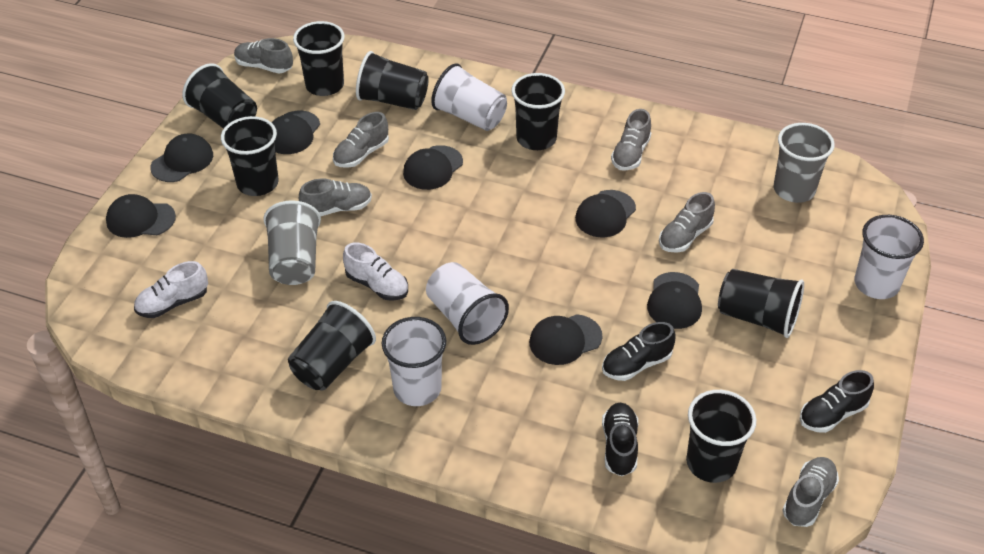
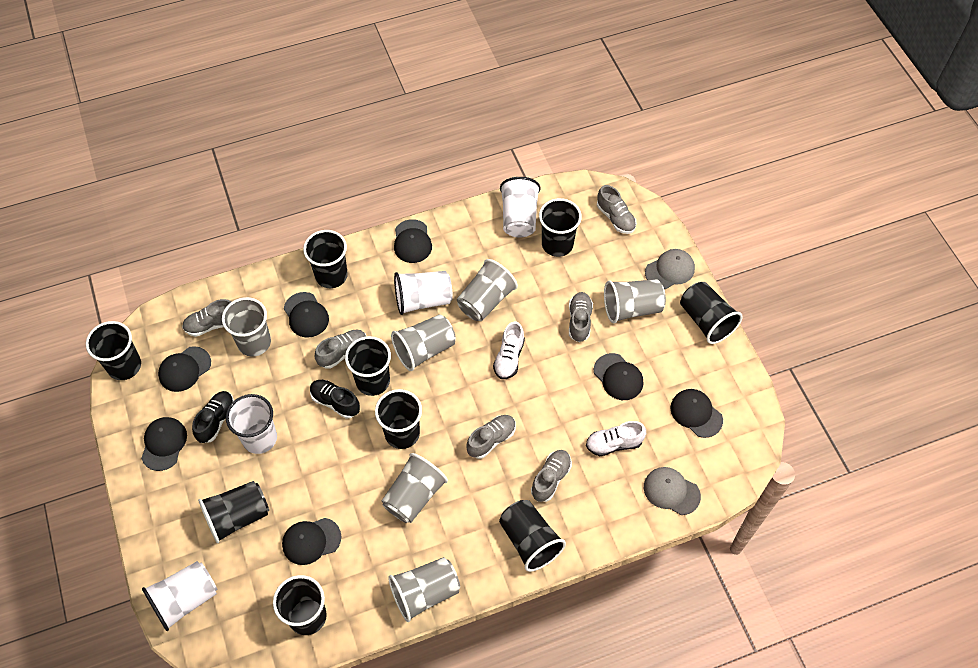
black cup: [182,63,257,129] [221,116,279,196] [288,301,376,390] [293,21,345,96] [356,51,429,110] [511,73,565,150] [686,390,757,483] [718,269,804,338] = 8 -> [86,321,141,380] [198,481,269,543] [273,575,327,635] [303,230,348,288] [345,336,391,396] [375,389,422,449] [499,500,566,572] [539,198,582,257] [680,282,743,344] = 9
black shoe: [602,322,676,381] [602,403,638,476] [800,370,874,433] = 3 -> [192,391,234,443] [310,380,360,419] = 2
grey cap: none = 0 -> [644,467,701,515] [645,249,695,289] = 2
grey cup: [263,200,321,285] [773,123,835,203] = 2 -> [222,297,271,356] [382,453,448,523] [388,557,460,622] [391,315,456,371] [457,259,518,321] [604,279,666,323] = 6

